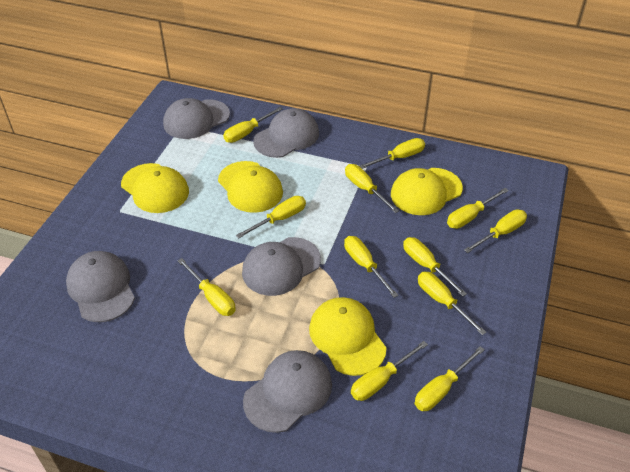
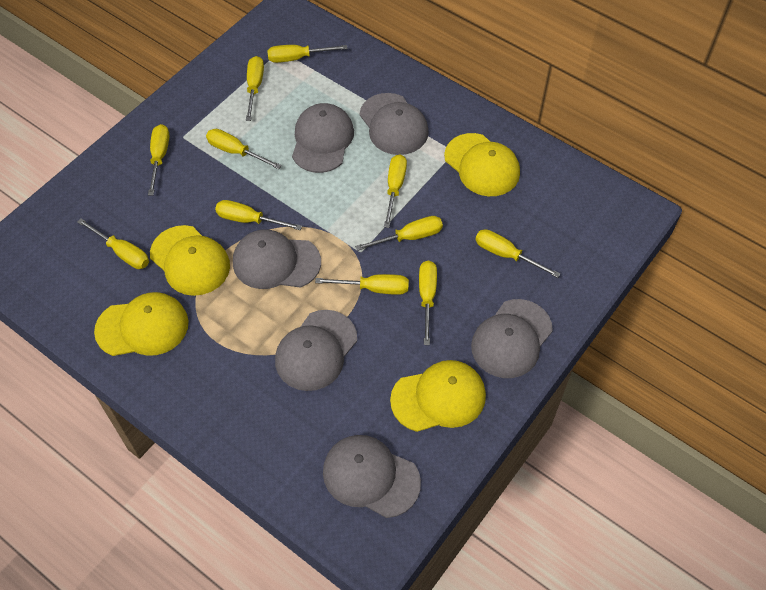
grey cap: [66,251,135,322] [163,98,230,139] [242,237,321,296] [243,350,332,433] [253,108,319,158] = 5 -> [233,229,321,289] [275,310,357,391] [292,103,354,173] [323,435,421,518] [360,93,429,155] [471,299,553,378] = 6
yellow screwdriver: [178,258,236,316] [223,107,283,143] [236,196,306,238] [344,236,399,298] [345,164,399,213] [351,341,428,401] [359,138,425,169] [403,237,467,296] [415,346,485,411] [418,271,486,335] [447,188,509,229] [464,210,527,253] = 12 -> [77,218,149,269] [148,124,169,196] [206,129,282,169] [215,200,302,230] [246,56,264,121] [267,45,348,63] [315,274,409,295] [355,216,443,251] [384,154,407,228] [419,261,437,345] [476,229,560,278] = 11

